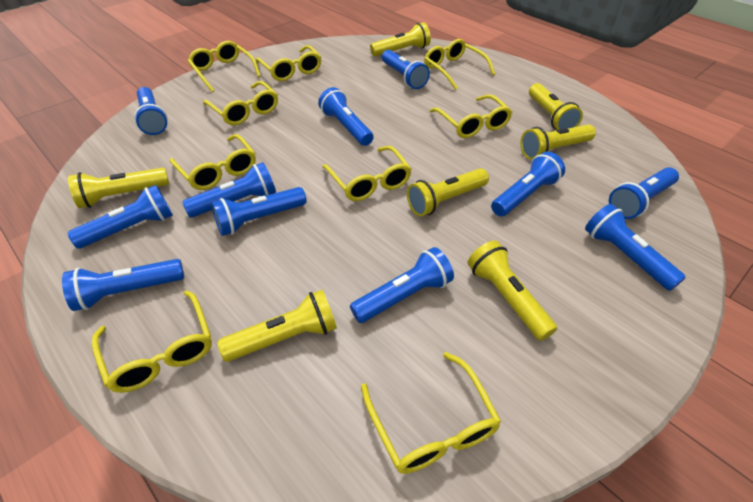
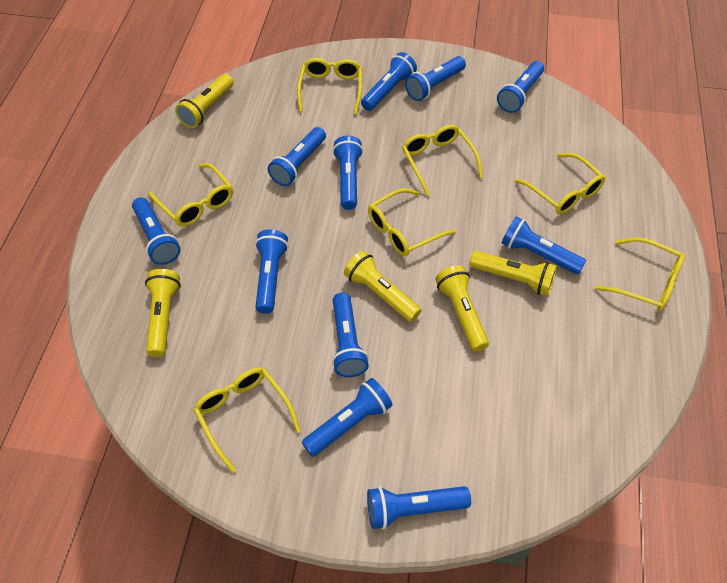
yellow flashlight: [68,167,169,208] [217,290,337,362] [370,22,431,56] [407,168,489,216] [468,241,557,341] [520,124,596,160] [529,83,583,130] = 7 -> [145,269,181,357] [175,74,234,128] [344,251,421,322] [435,265,489,352] [469,251,557,296] = 5
yellow glasses: [92,290,212,393] [170,134,256,190] [188,41,261,92] [203,81,278,125] [256,45,321,81] [322,146,412,201] [361,352,501,474] [424,39,495,90] [430,94,512,138] = 9 -> [148,163,233,227] [193,367,301,473] [297,58,362,114] [368,188,456,256] [402,125,483,196] [515,153,606,214] [595,237,685,311] = 7

